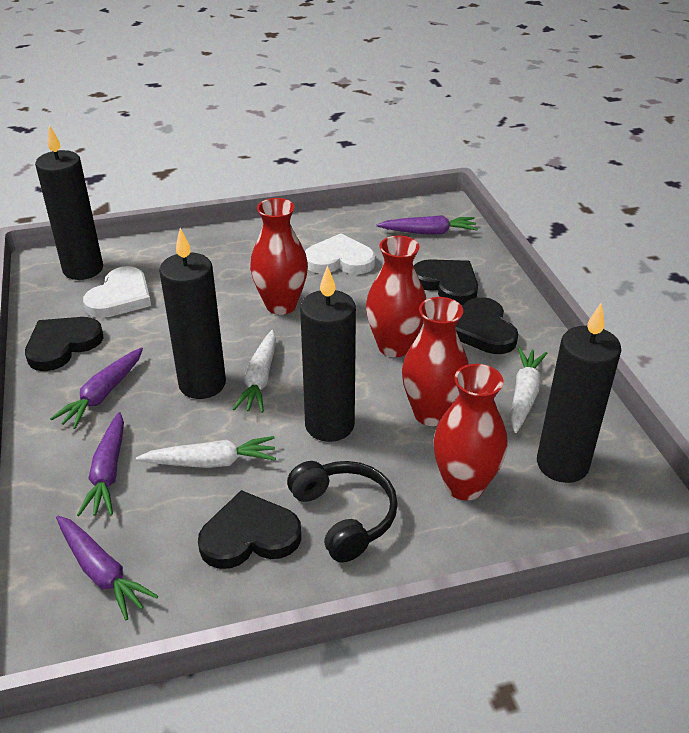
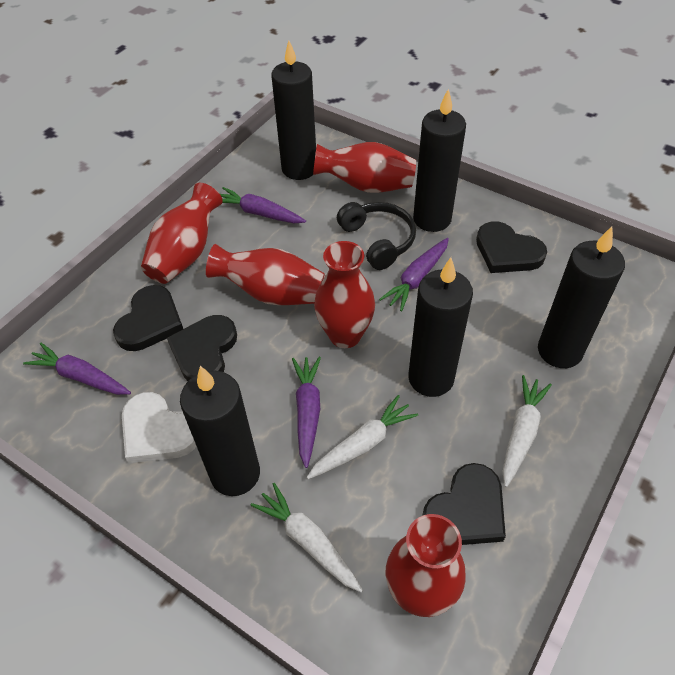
black candle: [35,125,103,280] [159,228,226,399] [300,265,356,442] [537,303,621,483] = 4 -> [180,366,260,496] [271,40,316,180] [408,257,473,397] [413,89,466,232] [538,227,625,368] = 5
red vase: [250,198,308,315] [366,236,426,357] [402,297,469,426] [433,364,507,500] = 4 -> [141,183,223,284] [206,244,325,305] [313,142,416,193] [314,241,375,348] [386,514,466,617] = 5
white heart: [83,266,151,318] [305,233,376,274] = 2 -> [122,392,196,463] = 1

